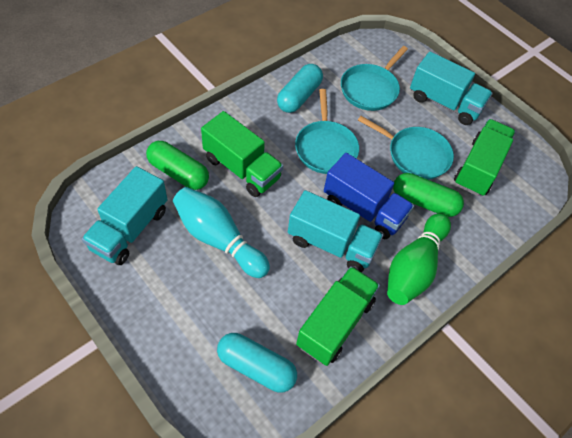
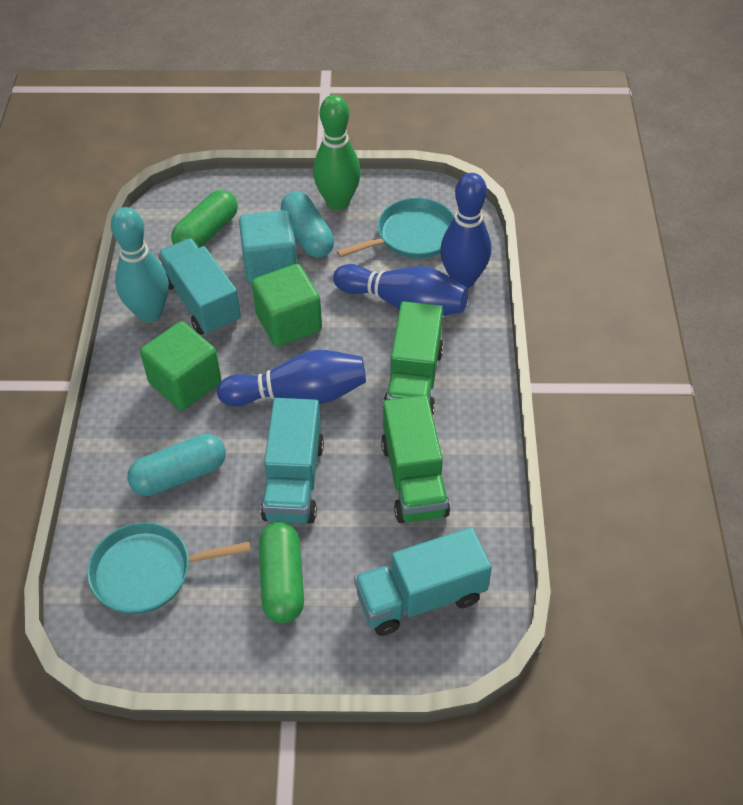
blue bowling pin: none = 0 -> [217,350,366,406] [333,264,468,316] [440,173,491,288] = 3
blue truck: [324,153,414,239] = 1 -> none = 0
green cube: none = 0 -> [140,321,221,410] [252,264,322,346] = 2
green truck: [201,111,283,197] [296,266,380,366] [454,119,516,196] = 3 -> [381,395,450,523] [383,301,444,415] = 2
turquoise cube: none = 0 -> [239,210,297,283] = 1
turquoise pan: [295,89,359,174] [341,46,408,111] [358,116,454,180] = 3 -> [87,522,251,614] [336,198,455,259] = 2

